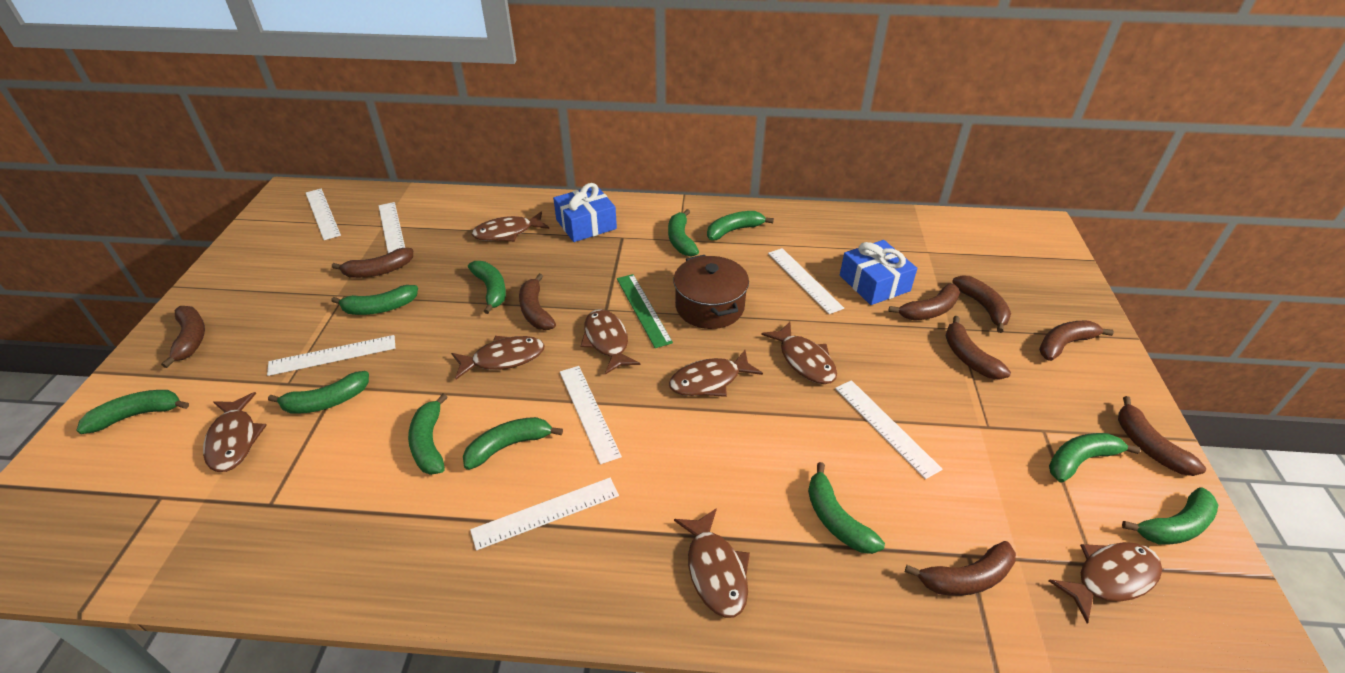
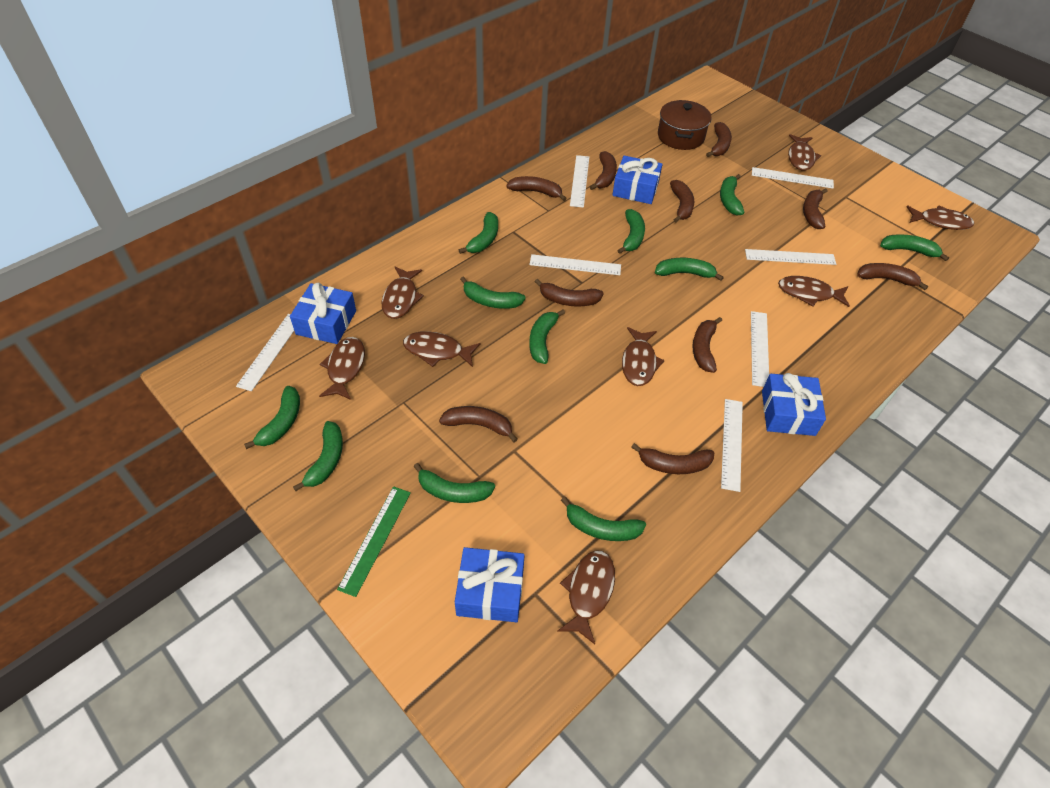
blue gift: [553,183,617,242] [840,240,917,305] = 2 -> [290,283,356,344] [455,547,524,622] [612,156,663,204] [762,373,826,436] = 4
brown banana: [161,306,205,368] [332,248,413,278] [519,274,556,330] [889,284,960,320] [905,541,1016,596] [945,316,1011,380] [952,275,1011,333] [1039,321,1114,361] [1118,396,1206,476] = 9 -> [439,406,518,443] [506,176,567,201] [535,279,604,306] [590,151,617,190] [631,443,714,474] [670,180,694,223] [692,317,722,373] [706,122,732,157] [803,188,828,229] [857,263,928,290] = 10

